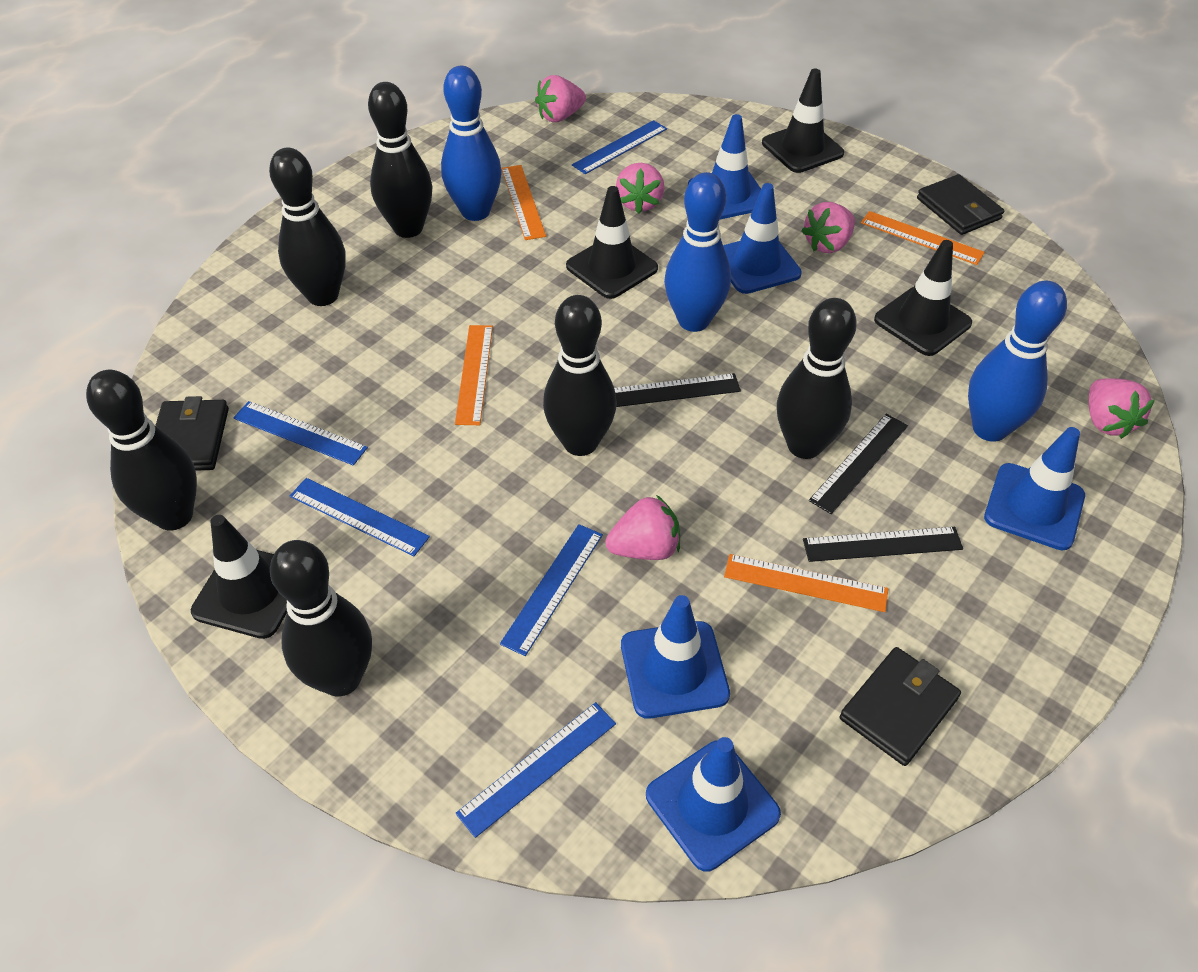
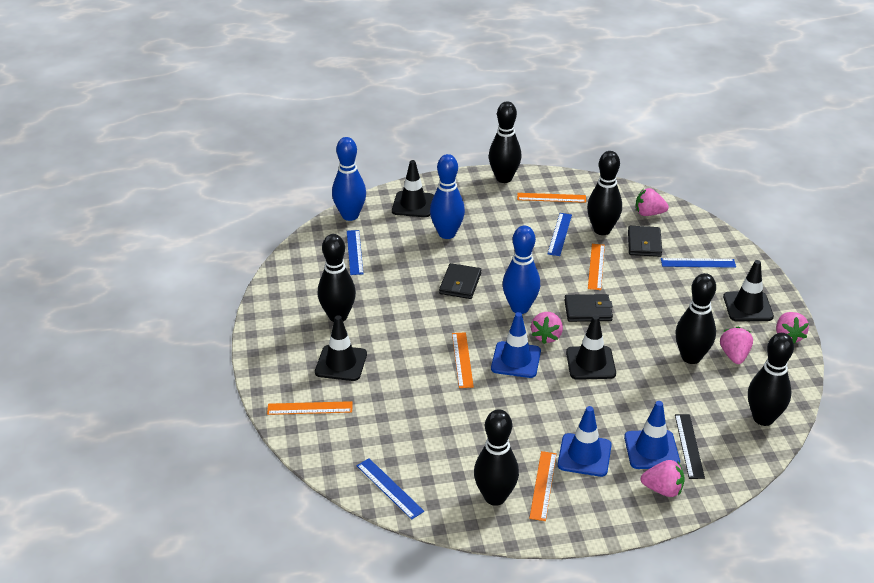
black ruler: [614,373,741,407] [803,527,963,562] [809,414,908,514] = 3 -> [675,414,705,479] = 1
blue ruler: [233,401,368,466] [290,478,430,556] [456,702,616,838] [500,524,603,656] [572,120,667,174] = 5 -> [347,230,363,275] [357,458,424,520] [547,213,572,256] [661,258,736,268] = 4
blue traffic cone: [621,595,730,719] [646,737,781,871] [688,114,761,220] [723,183,802,294] [984,427,1085,550] = 5 -> [491,312,541,378] [558,406,612,477] [624,401,680,469] = 3
orange ruler: [455,325,493,425] [501,165,546,240] [724,554,888,612] [861,211,985,265] = 4 -> [267,401,353,415] [452,332,474,388] [517,193,586,203] [529,451,557,521] [588,244,605,290] = 5

